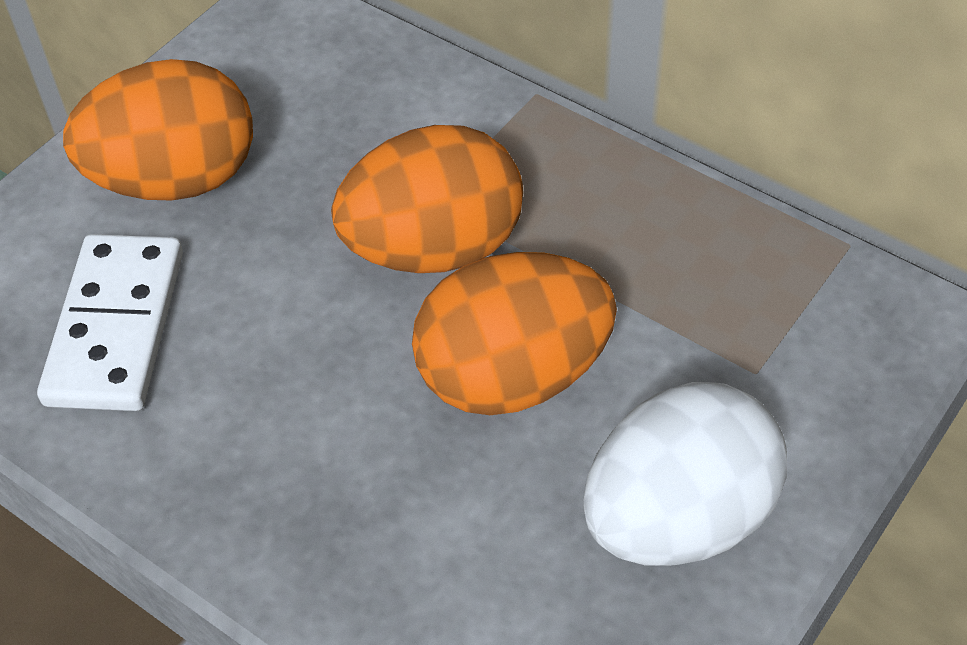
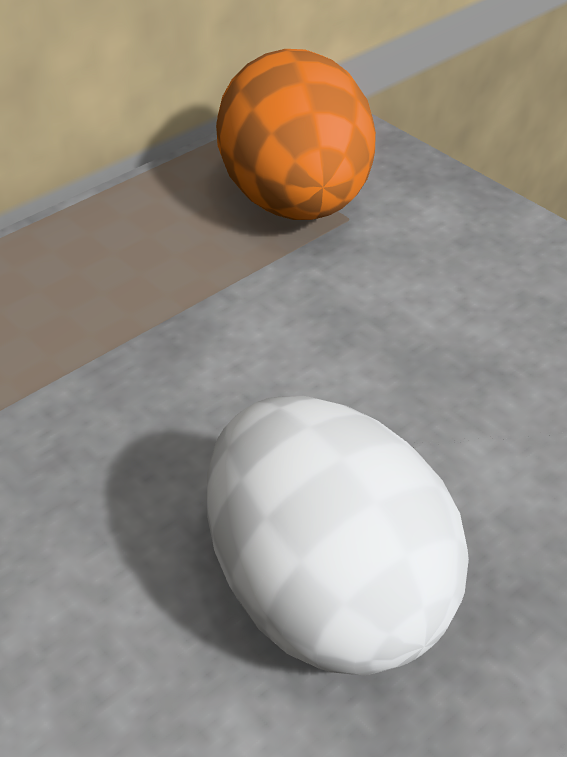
orange egg: [63,59,253,201] [331,125,523,273] [412,252,617,415] = 3 -> [216,49,376,220] = 1
white domino: [37,234,183,411] = 1 -> none = 0

